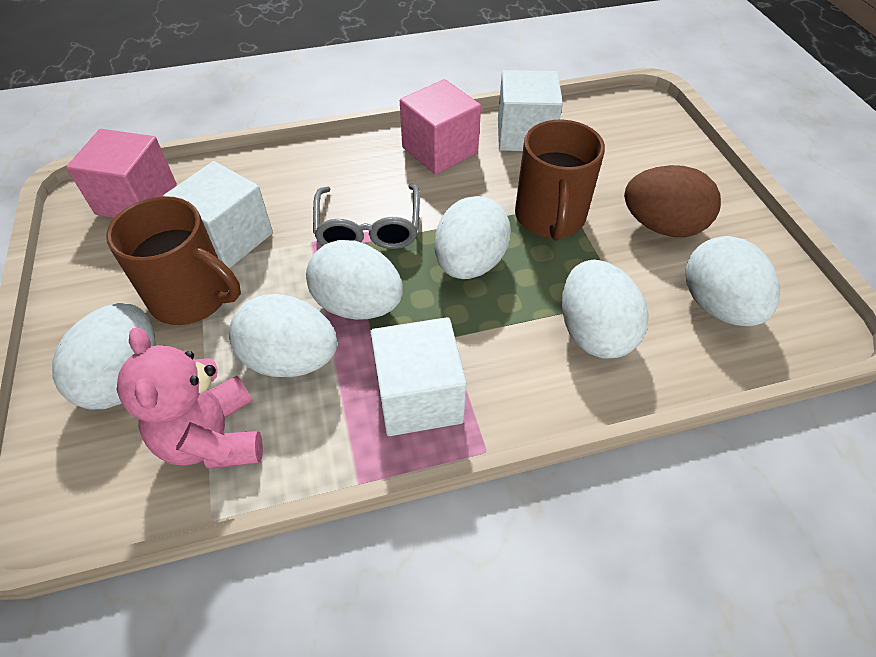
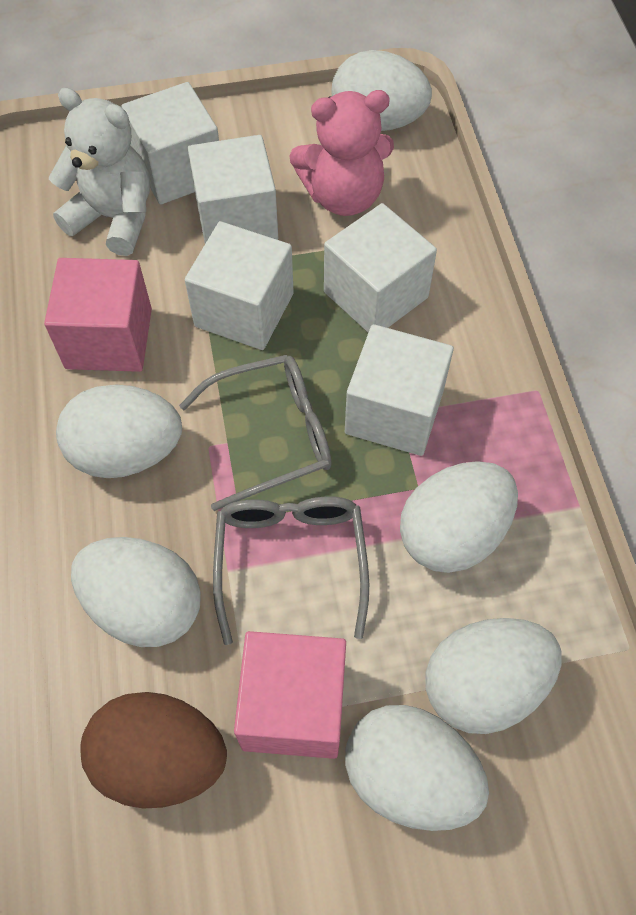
brown mug: [106,196,241,325] [515,120,605,241] = 2 -> none = 0
grey glasses: [313,184,420,249] = 1 -> [179,355,332,511] [213,496,369,645] = 2
white cube: [163,161,273,269] [370,317,467,436] [498,70,563,151] = 3 -> [121,82,219,205] [185,221,294,350] [188,135,278,244] [324,203,437,332] [345,324,454,456] = 5
white teddy bear: none = 0 -> [49,88,150,256] = 1

